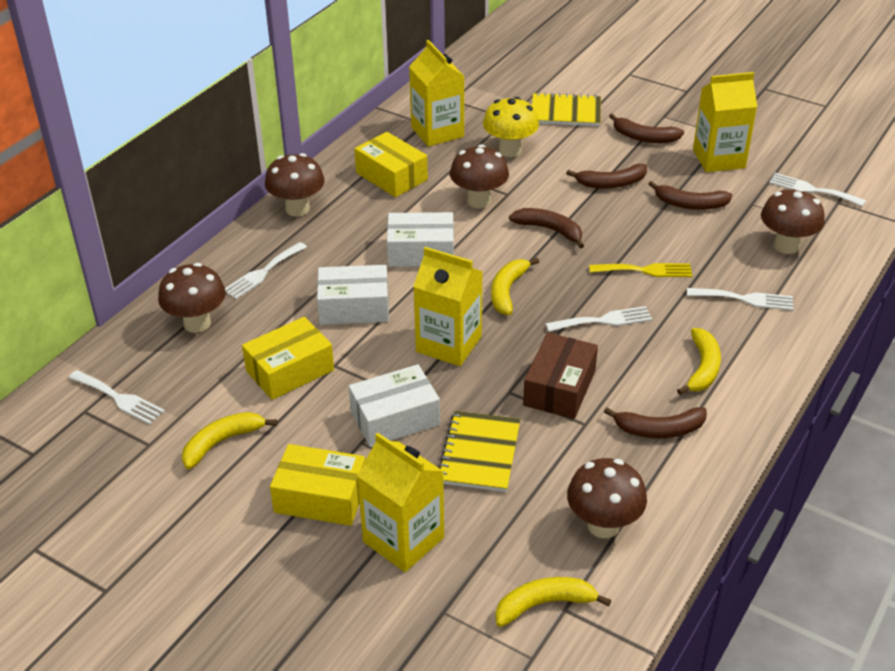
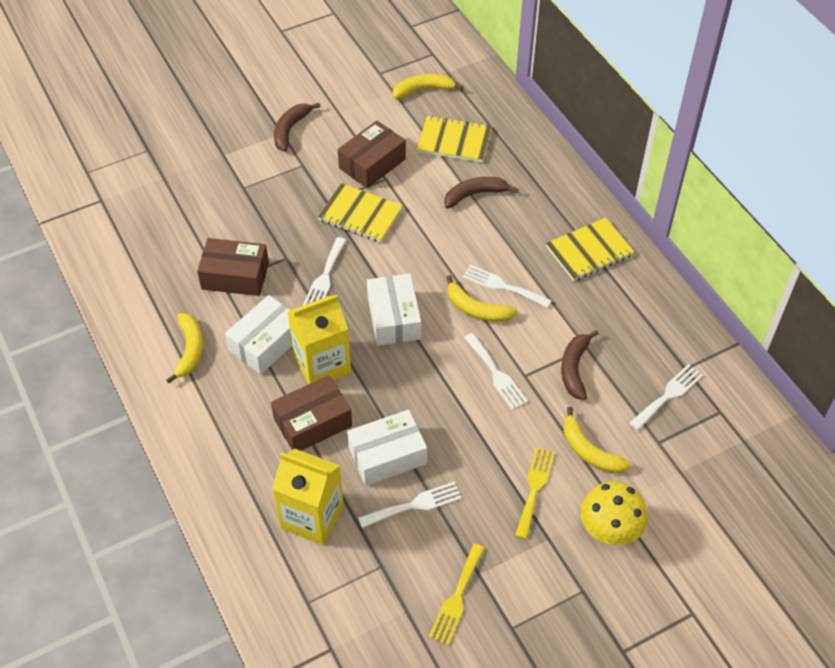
brown banana: [509,208,584,248] [566,164,647,189] [604,407,707,438] [609,113,684,143] [648,181,732,210] = 5 -> [274,103,321,152] [444,177,518,209] [561,330,599,400] = 3
brown box: [523,333,598,419] = 1 -> [197,238,269,296] [271,375,352,451] [338,121,406,188] = 3
brown mushroom: [158,263,226,333] [265,153,325,216] [450,144,509,208] [567,458,647,538] [761,188,825,254] = 5 -> none = 0
yellow box: [242,317,334,400] [270,444,365,526] [354,132,428,197] = 3 -> none = 0
yellow carton: [357,433,444,572] [409,40,465,147] [413,247,483,366] [693,72,757,172] = 4 -> [272,449,344,545] [288,295,351,384] = 2
yellow fork: [589,263,692,277] = 1 -> [429,544,485,645] [515,447,555,539] = 2
yellow notebook: [439,411,521,492] [532,92,601,126] = 2 -> [318,183,403,243] [417,115,492,162] [546,218,634,281] = 3

